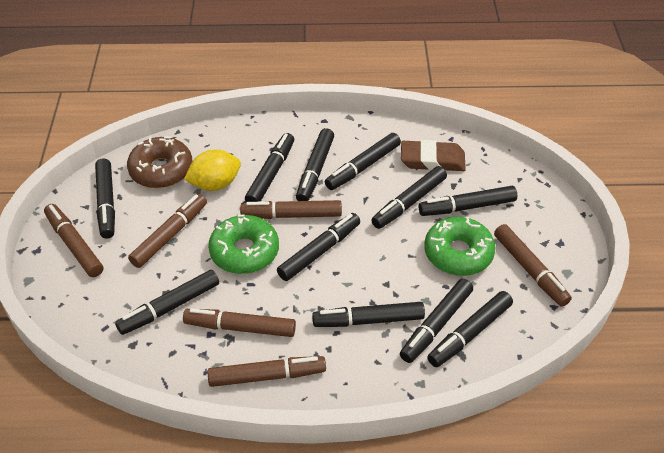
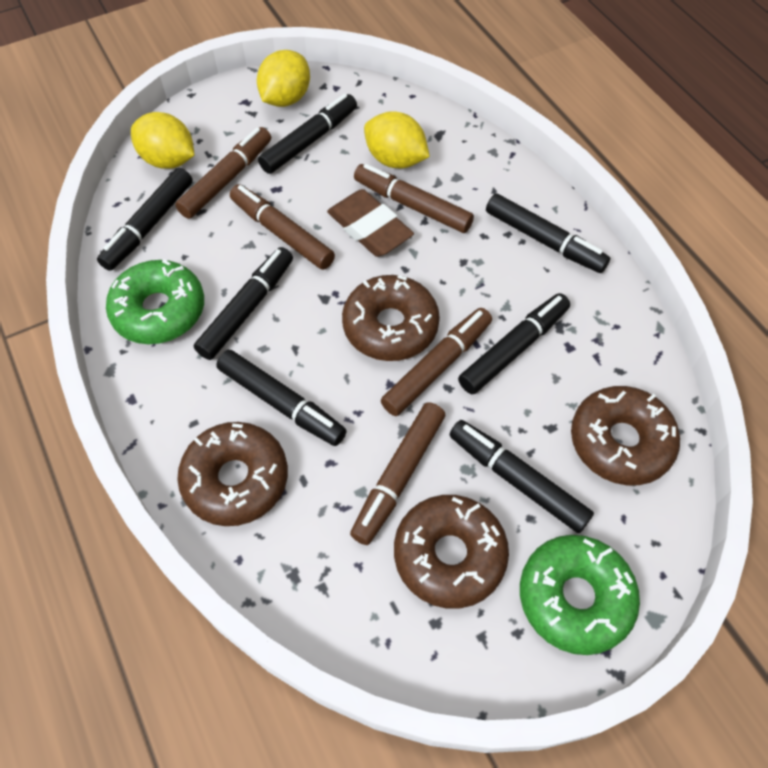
black marker: [95,158,115,239] [115,270,219,335] [245,133,294,203] [277,213,360,281] [296,128,334,201] [312,302,425,327] [325,133,401,190] [371,166,447,229] [400,279,473,363] [419,186,517,216] [427,291,513,367] = 11 -> [97,168,193,271] [194,247,293,360] [216,350,347,446] [258,94,357,174] [449,420,594,533] [458,293,570,394] [486,194,610,273] = 7
brown donut: [127,137,192,188] = 1 -> [177,422,288,526] [342,275,440,361] [394,495,509,609] [571,386,680,485] = 4
brown marker: [44,204,104,277] [128,194,207,268] [183,308,296,337] [208,356,326,387] [240,200,342,219] [494,224,572,307] = 6 -> [175,127,271,219] [230,184,335,270] [350,402,445,545] [354,164,474,233] [381,308,492,416] = 5
yellow lemon: [184,150,241,191] = 1 -> [131,112,194,169] [257,50,310,107] [364,111,430,168] = 3

